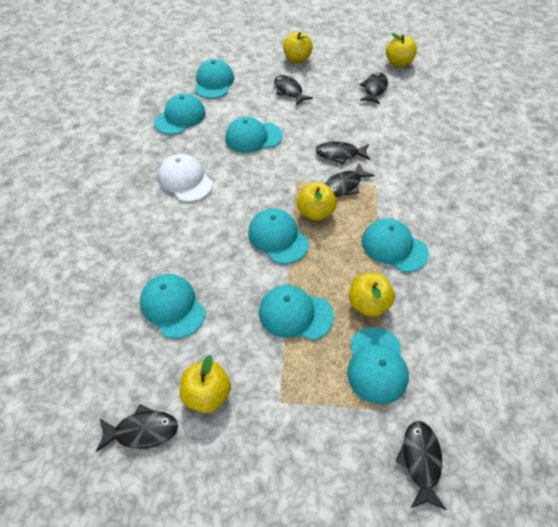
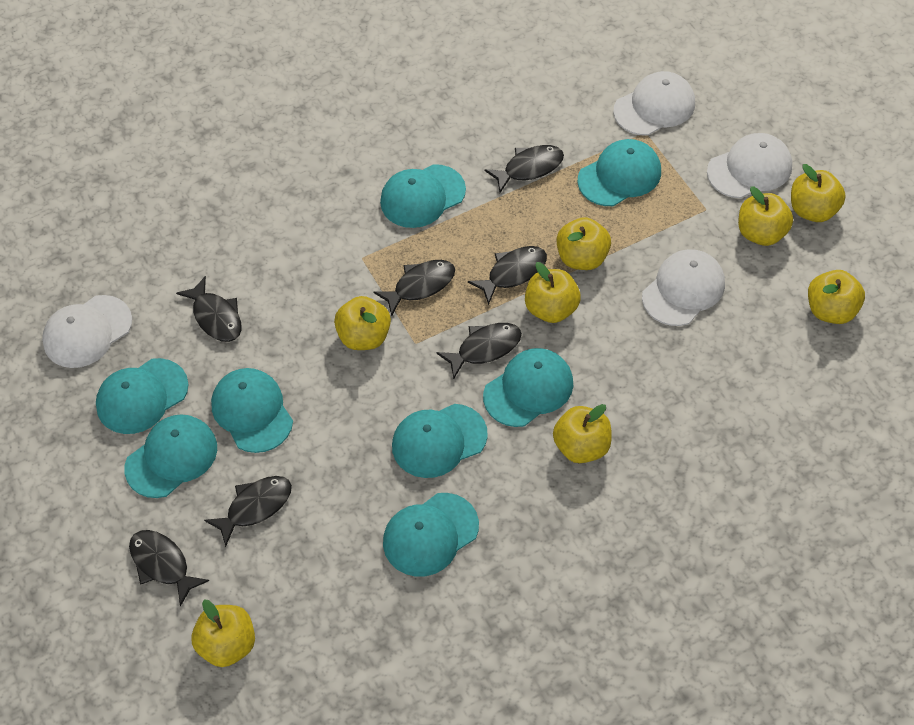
black fish: [96,404,178,452] [274,75,313,106] [316,141,370,164] [325,163,375,197] [360,73,388,105] [395,421,447,510] = 6 -> [129,530,209,607] [176,276,242,342] [204,476,292,547] [373,260,455,316] [436,323,522,379] [468,246,547,305] [484,145,564,193] = 7
white cap: [158,154,213,202] = 1 -> [42,295,132,368] [613,71,695,136] [642,249,725,326] [707,133,792,198] = 4
yellow apple: [180,355,231,413] [283,32,313,63] [297,182,337,221] [349,273,395,317] [386,33,417,67] = 5 -> [191,600,255,667] [334,296,391,350] [525,262,581,323] [553,404,612,463] [556,217,611,270] [738,186,793,246] [791,164,846,222] [808,270,865,324] = 8

